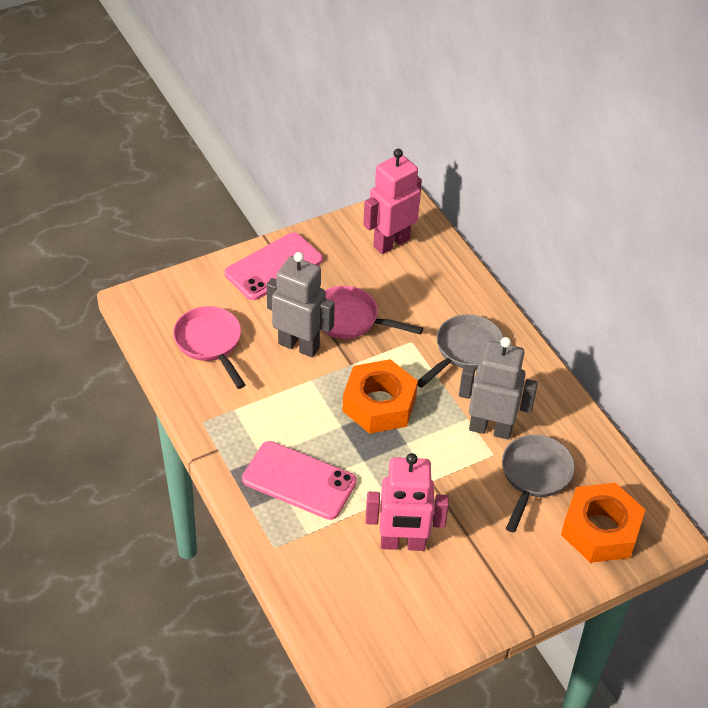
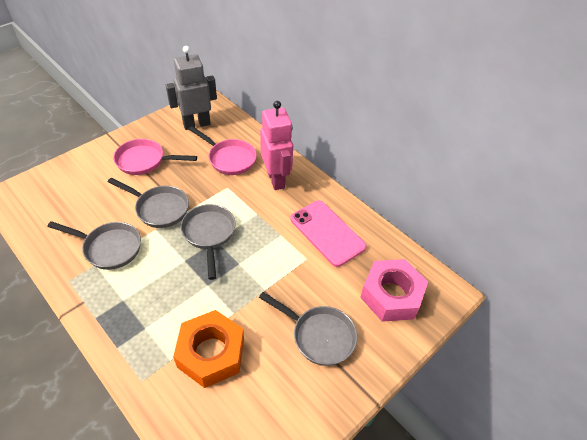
grey pan: [417,314,503,388] [502,435,575,532] = 2 -> [47,221,141,270] [108,178,189,228] [181,204,235,280] [259,292,357,366] = 4
grey robot: [267,252,335,358] [459,337,538,440] = 2 -> [166,46,217,130] = 1
orange nut: [343,359,418,434] [561,483,645,563] = 2 -> [173,310,244,388] = 1
pink nut: none = 0 -> [360,259,428,322] = 1
pink phone: [225,232,323,300] [242,441,357,520] = 2 -> [290,201,367,267] = 1
pink robot: [363,149,422,254] [366,453,449,551] = 2 -> [260,101,293,190] = 1

